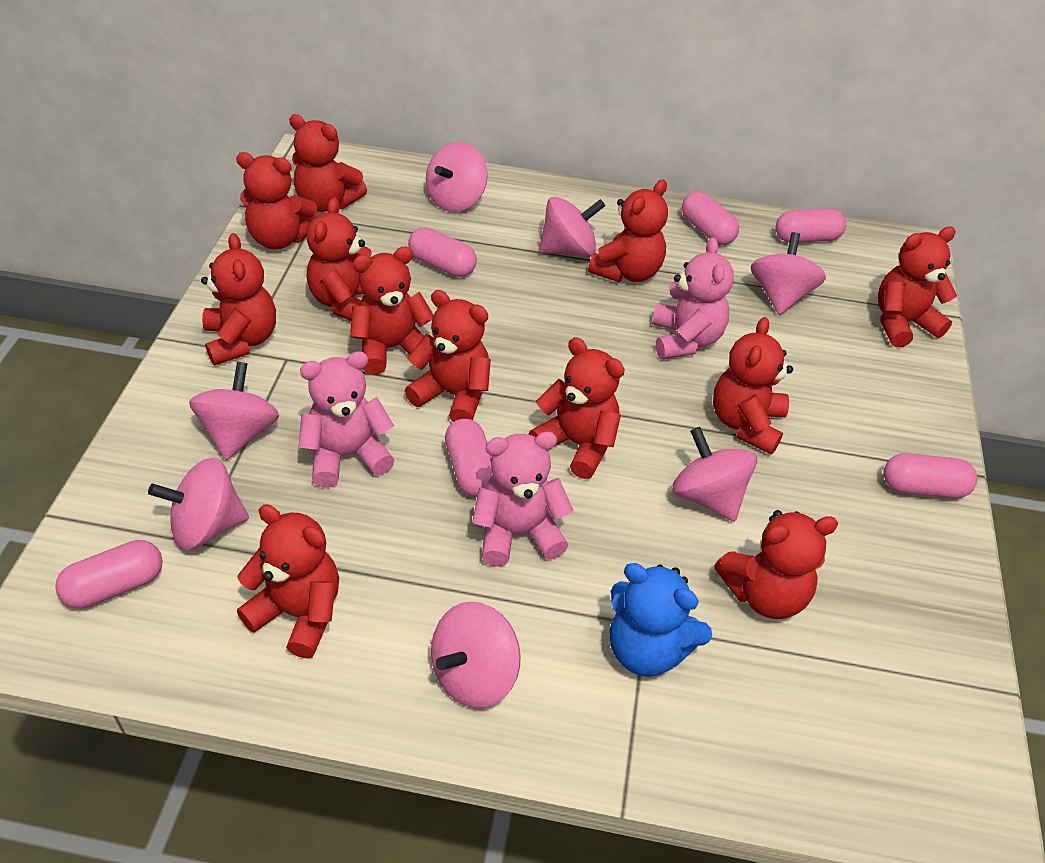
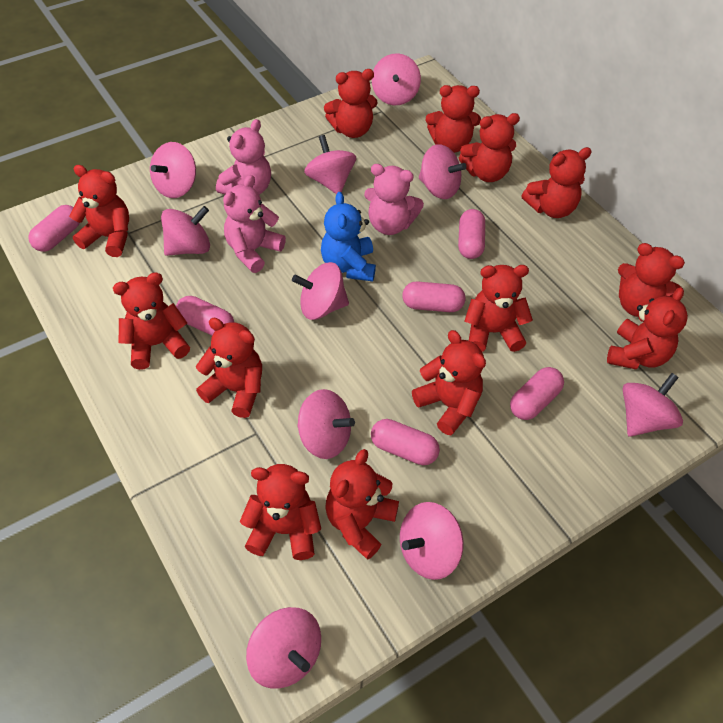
pink spinning top: [148,458,249,550] [189,362,279,460] [426,142,488,212] [431,601,521,708] [539,197,605,257] [672,427,757,521] [751,232,826,315] = 7 -> [150,142,196,198] [161,206,210,256] [246,607,321,688] [292,262,349,320] [297,389,355,459] [304,135,356,194] [372,53,421,105] [400,502,464,580] [419,144,467,199] [623,373,683,437] = 10
red teddy bear: [201,233,276,365] [236,152,318,249] [237,504,339,658] [289,114,367,212] [306,197,372,321] [350,246,433,375] [405,290,491,422] [529,337,625,479] [588,180,668,282] [713,317,793,454] [714,510,838,619] [878,226,957,347] = 12 -> [69,165,129,257] [113,272,190,370] [196,318,262,418] [240,464,321,560] [324,69,378,138] [325,449,399,560] [412,330,486,435] [426,85,481,153] [459,113,520,182] [464,265,533,352] [521,147,592,218] [607,287,688,370] [618,243,685,317] = 13

